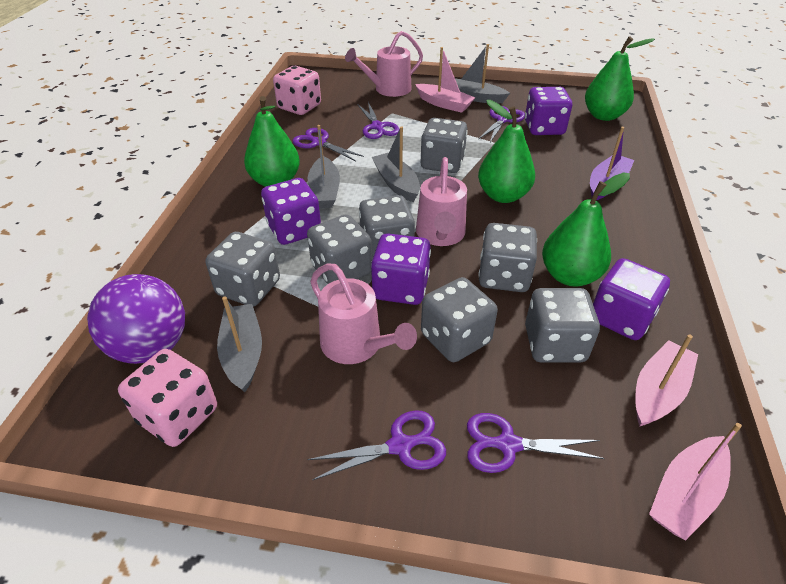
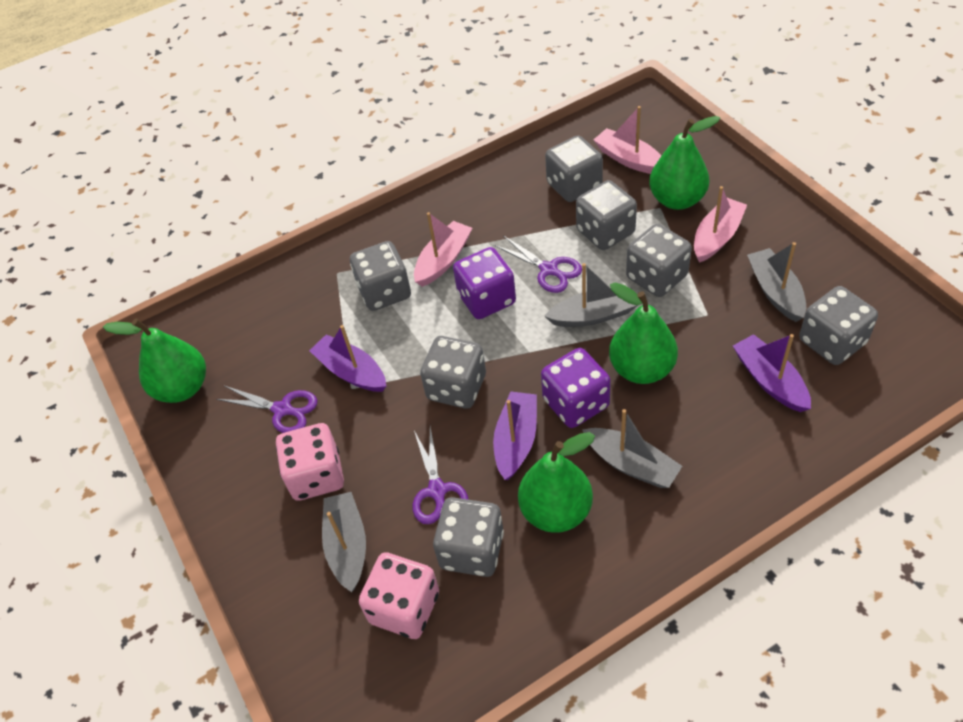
pink watering can: [310,263,417,364] [345,31,423,97] [416,157,467,246] = 3 -> none = 0
purple ball: [87,274,185,364] = 1 -> none = 0
purple boat: [590,127,634,200] = 1 -> [309,325,386,392] [493,391,537,480] [733,334,811,412] = 3
purple dice: [261,178,321,245] [371,233,431,305] [525,87,572,135] [593,258,670,340] = 4 -> [453,247,516,319] [541,348,611,428] = 2
purple scissors: [293,128,364,161] [307,410,446,481] [357,102,399,139] [467,413,605,473] [479,106,525,142] = 5 -> [216,386,317,433] [413,426,469,524] [494,235,582,293] = 3

